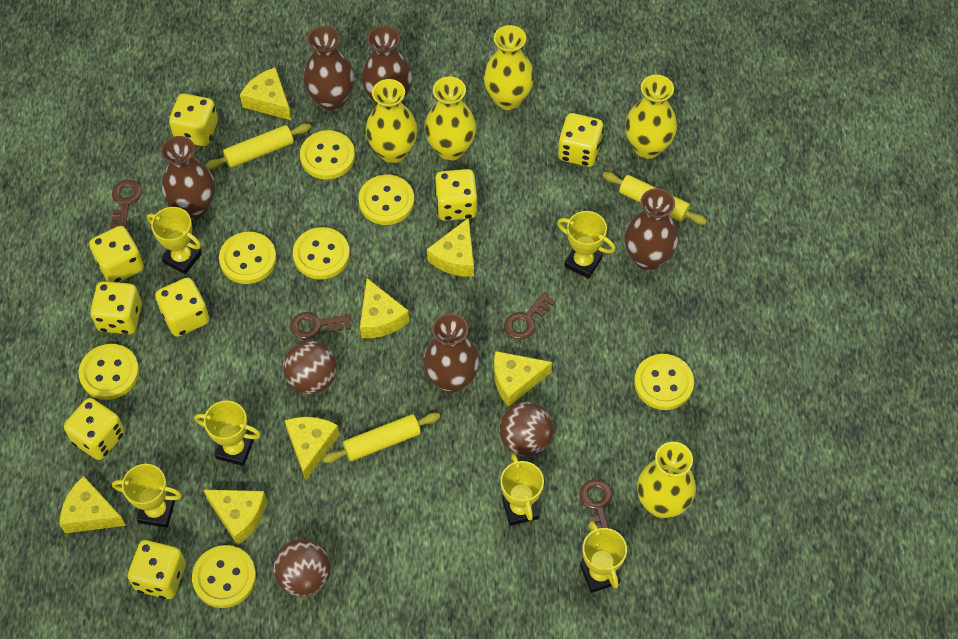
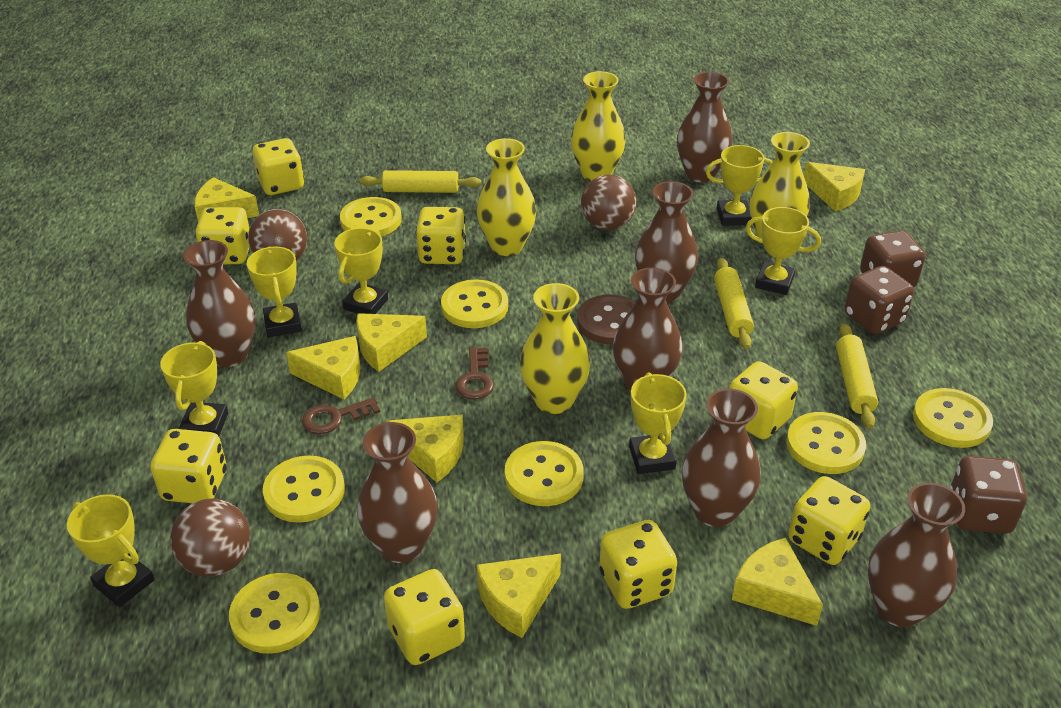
brown button: none = 0 -> [577,294,635,345] = 1
brown dice: none = 0 -> [845,266,914,334] [860,231,925,287] [950,456,1027,534] = 3
brown key: [110,180,142,228] [290,312,351,340] [504,293,555,340] [579,479,612,529] = 4 -> [302,397,380,434] [455,347,494,399] = 2
brown vase: [161,136,215,219] [303,26,354,111] [361,26,412,105] [423,313,479,393] [624,188,678,271] = 5 -> [183,240,256,367] [357,422,438,563] [613,267,682,392] [635,181,698,303] [677,72,732,182] [682,389,761,527] [868,482,965,627] = 7
yellow trophy: [112,464,182,528] [147,207,201,274] [194,401,261,466] [500,454,544,526] [557,211,615,279] [580,521,627,593] = 6 -> [67,494,154,607] [160,341,228,436] [247,247,302,337] [334,228,388,314] [629,372,687,474] [706,145,773,226] [746,207,821,295] = 7
yellow vase: [366,79,418,163] [425,76,476,161] [484,25,534,110] [625,75,677,159] [637,442,696,518] = 5 -> [476,138,536,256] [520,283,590,414] [571,71,626,181] [750,132,810,246] = 4

